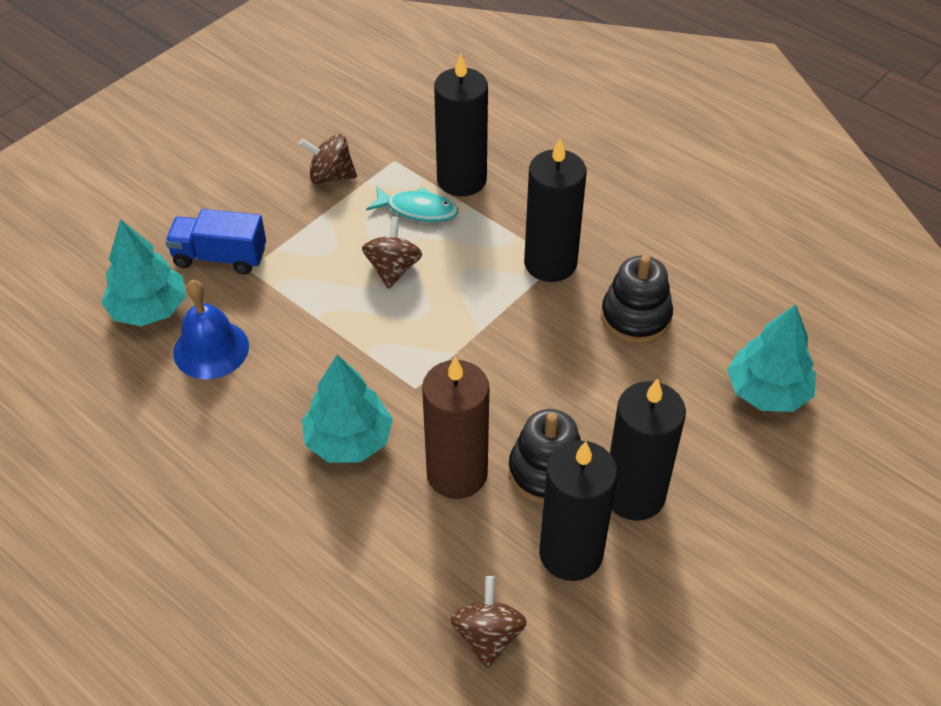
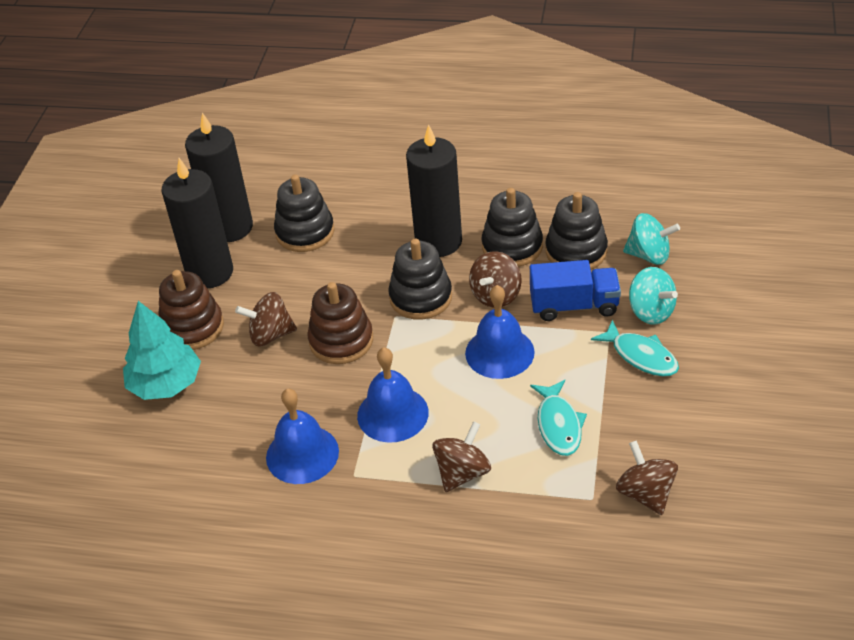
black candle: [434,54,488,196] [524,138,586,282] [539,440,617,581] [610,379,686,521] = 4 -> [161,158,233,289] [185,113,253,242] [406,124,462,257] = 3
black stacking toy: [509,409,581,504] [601,255,673,344] = 2 -> [274,174,335,252] [388,239,452,320] [482,188,543,267] [545,192,608,269] = 4
blue bell: [173,280,249,379] = 1 -> [266,389,339,484] [357,347,429,443] [465,285,535,379] = 3
brown candle: [422,356,489,499] = 1 -> none = 0
brown spinning top: [299,134,357,184] [362,216,422,289] [450,576,527,668] = 3 -> [235,292,297,346] [432,421,491,492] [469,251,522,308] [616,440,678,515] = 4
brown stacking toy: none = 0 -> [158,270,224,350] [307,282,373,364] = 2
turquoise fish: [366,186,458,222] = 1 -> [530,380,587,456] [591,320,679,376] = 2
turquoise spinning top: none = 0 -> [623,213,680,265] [629,267,678,325] = 2
turquoise tree: [101,219,186,326] [302,355,393,463] [727,304,816,412] = 3 -> [123,301,201,400] = 1

